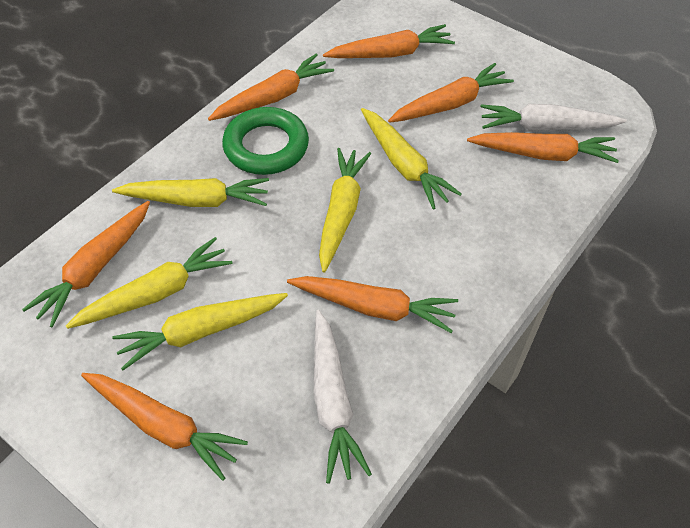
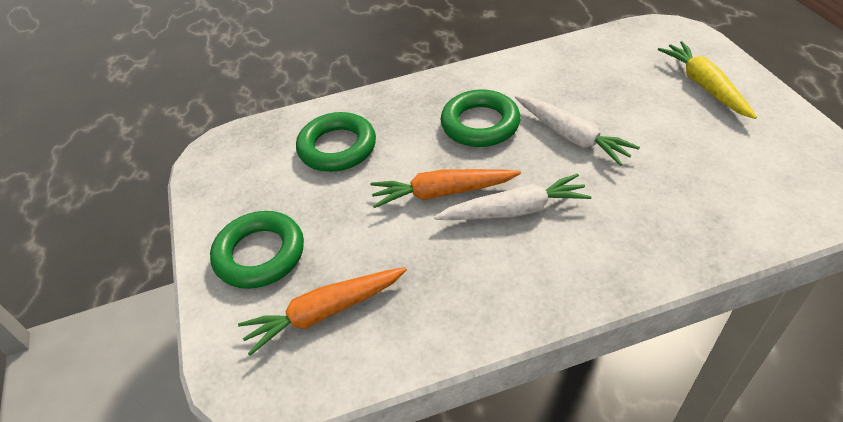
green ring: [222,107,309,175] = 1 -> [210,211,304,289] [296,112,376,172] [440,90,520,147] = 3
orange carrot: [22,201,150,328] [81,373,248,481] [208,54,334,121] [287,276,458,333] [323,24,455,58] [388,63,514,123] [467,132,619,163] = 7 -> [238,267,407,356] [371,169,521,208] = 2
yellow carrot: [66,237,233,329] [112,178,269,207] [112,293,288,370] [319,148,371,273] [361,108,462,210] = 5 -> [658,41,757,119] = 1

